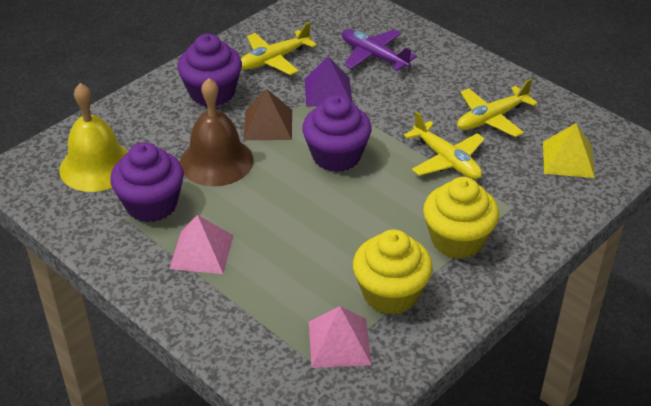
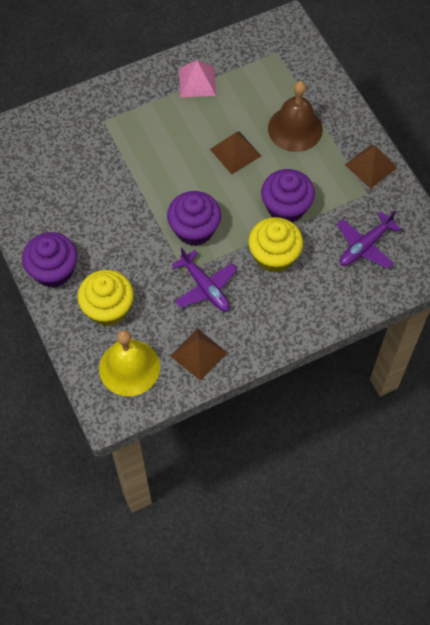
brown pyramid: [244,89,292,140] = 1 -> [171,328,228,381] [210,131,261,174] [345,144,397,189] = 3
pink pyramid: [169,215,233,274] [309,306,371,368] = 2 -> [179,60,216,97] = 1
purple plane: [342,29,417,71] = 1 -> [172,248,237,311] [337,210,401,269] = 2
purple pyramid: [305,56,352,107] = 1 -> none = 0
yellow plane: [241,22,317,75] [404,111,485,179] [457,79,538,137] = 3 -> none = 0
yellow pyramid: [543,123,595,178] = 1 -> none = 0

